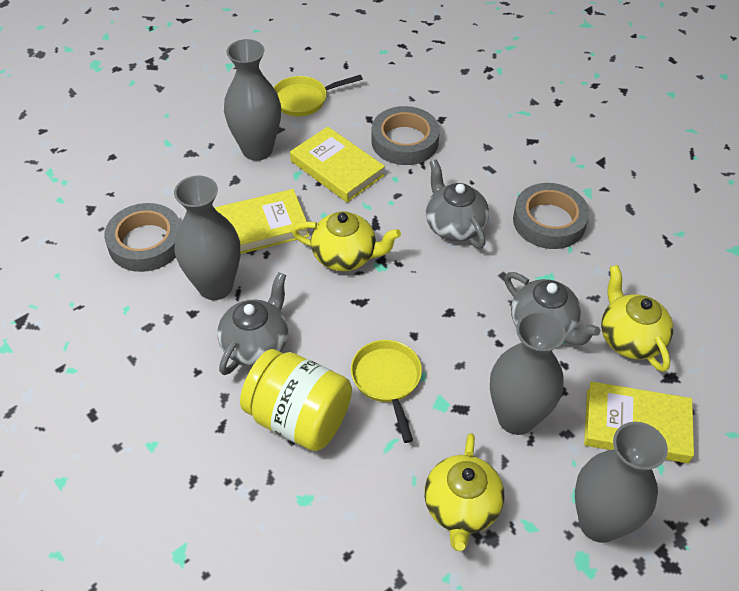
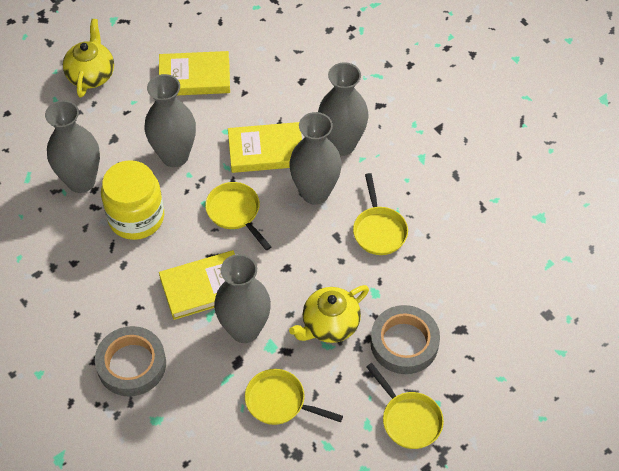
grey tape: [104,203,180,272] [371,106,440,165] [513,183,590,249] = 3 -> [95,326,166,396] [370,305,440,374] = 2
grey teapot: [217,273,288,375] [426,159,489,249] [504,272,601,345] = 3 -> none = 0
grey vase: [174,175,240,300] [224,39,281,161] [490,311,566,435] [575,422,668,543] = 4 -> [45,100,100,193] [145,74,196,167] [214,254,271,343] [289,112,342,205] [318,62,369,156] = 5
yellow pan: [273,75,363,116] [351,340,422,443] = 2 -> [205,182,271,250] [245,369,343,425] [353,173,408,255] [366,363,444,449] = 4
yellow teapot: [292,211,401,271] [424,433,505,551] [601,265,673,372] = 3 -> [63,19,114,97] [289,285,369,343] = 2

